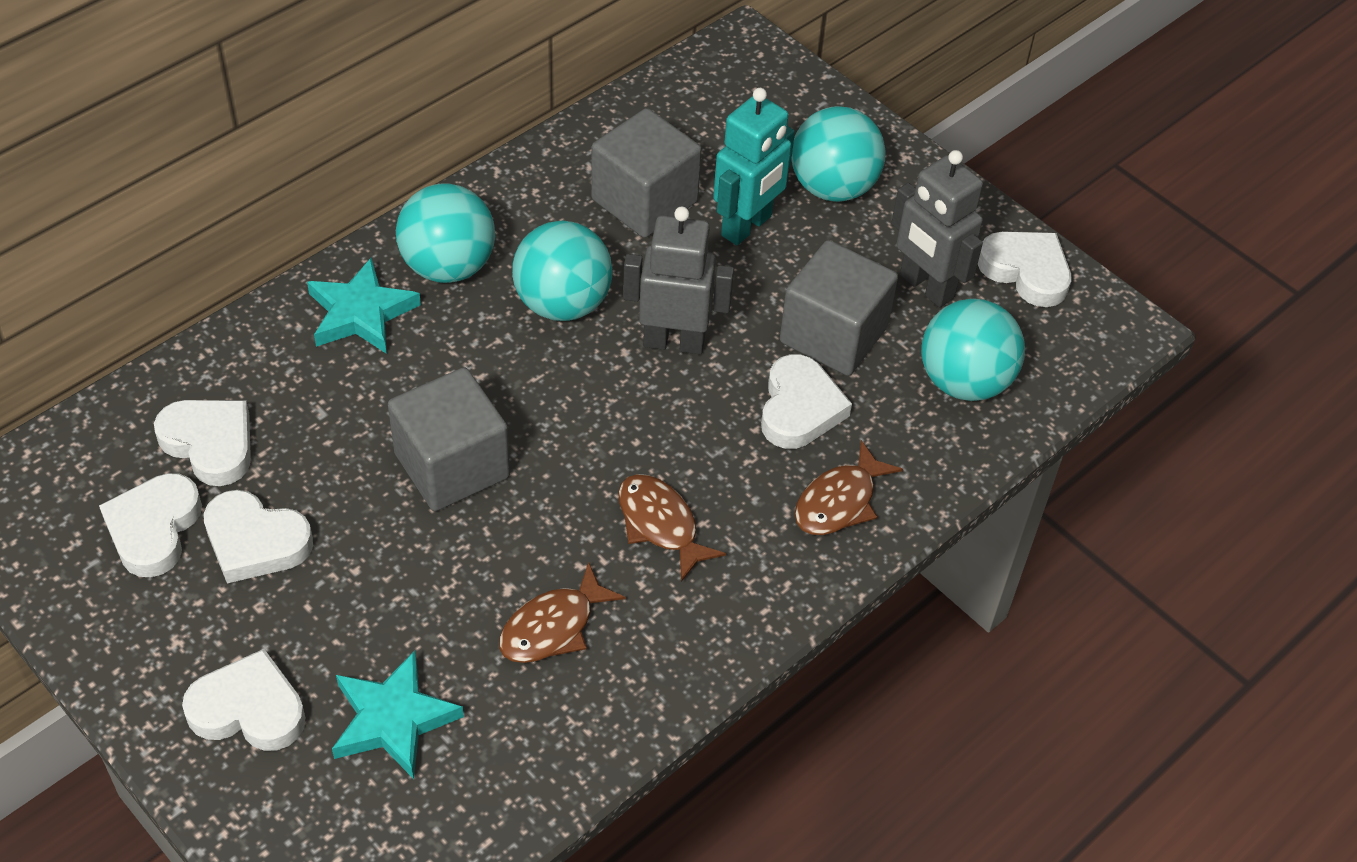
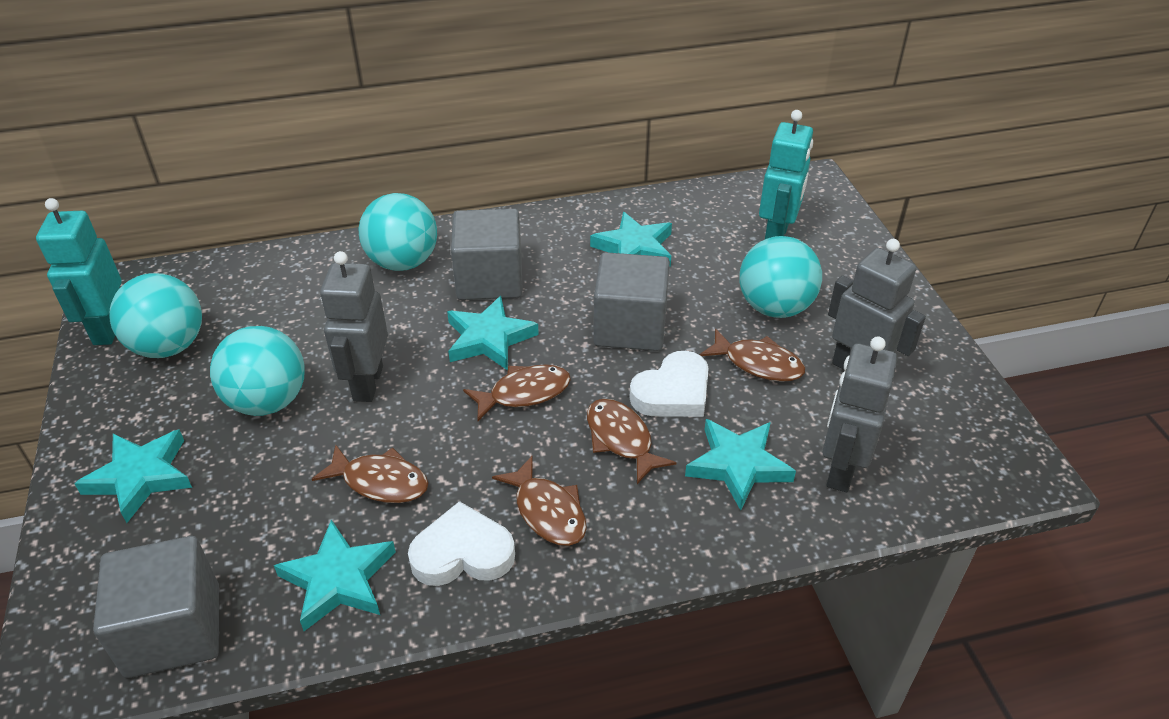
brown fish: [499,562,626,663] [618,474,726,582] [795,440,903,535] = 3 -> [312,445,428,503] [463,364,571,421] [492,456,587,546] [587,399,677,484] [700,329,805,382] = 5
grey robot: [623,207,734,354] [891,150,983,308] = 2 -> [320,251,388,402] [822,337,898,492] [828,239,926,370] = 3
turquoise robot: [713,88,795,245] = 1 -> [36,198,122,345] [759,110,813,239] = 2
turquoise star: [307,258,421,354] [332,651,464,779] = 2 -> [74,429,192,523] [274,520,396,631] [447,296,539,370] [590,212,672,267] [685,419,796,510] = 5
white heart: [99,473,202,577] [154,400,251,486] [182,649,305,751] [204,490,313,583] [761,354,852,449] [978,232,1071,307] = 6 -> [408,501,515,586] [629,351,709,417] = 2

